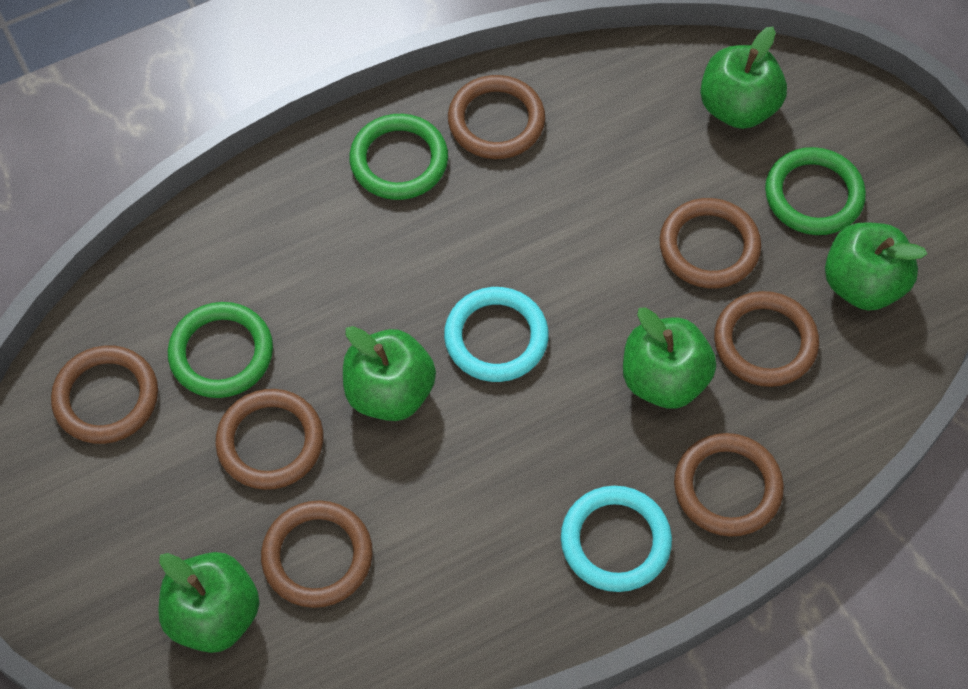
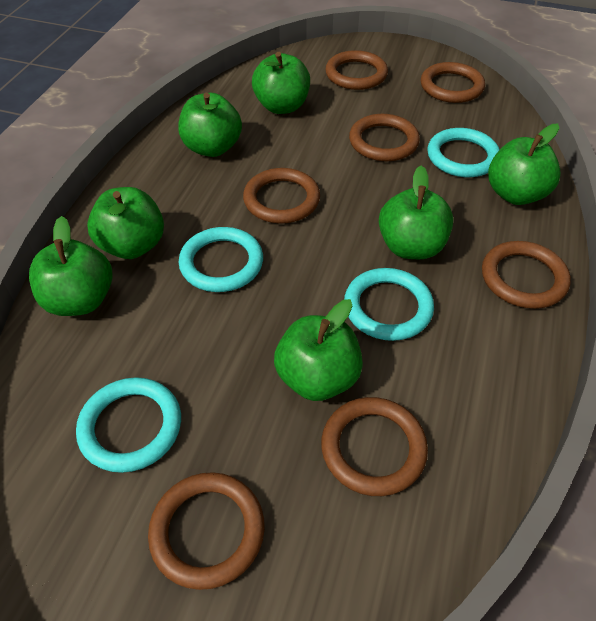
green apple: [158,552,260,653] [343,326,436,421] [623,307,716,409] [700,27,787,129] [825,222,927,311] = 5 -> [29,216,113,316] [87,187,164,259] [178,93,242,157] [252,52,310,114] [274,299,363,401] [379,166,454,259] [488,124,561,205] = 7
green ring: [168,302,273,398] [349,114,448,200] [765,147,866,235] = 3 -> none = 0
turquoise ring: [444,287,549,382] [561,486,672,592] = 2 -> [76,377,181,473] [178,227,263,292] [344,268,434,341] [427,128,500,177] = 4

